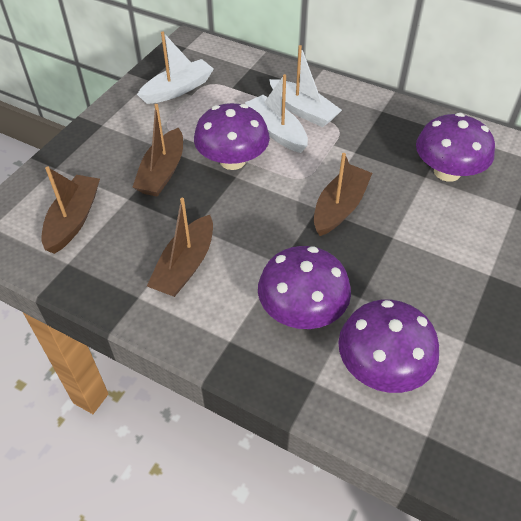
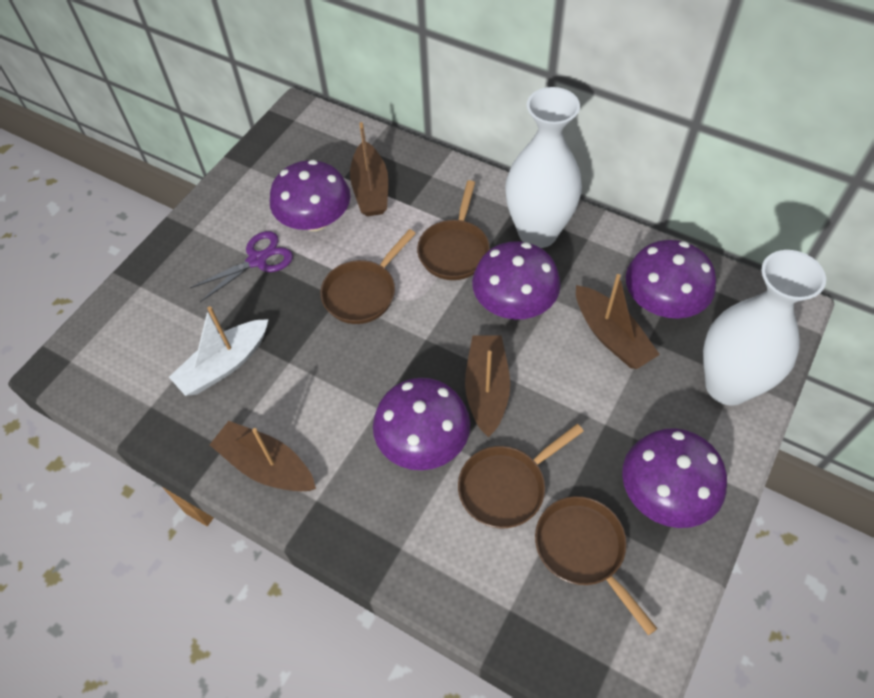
brown pan: none = 0 -> [320,229,416,324] [417,180,490,280] [458,424,584,528] [535,496,658,635] = 4
purple mushroom: [194,103,270,170] [258,246,351,329] [338,300,439,393] [416,113,495,182] = 4 -> [270,160,351,231] [373,378,470,470] [472,241,561,319] [622,428,727,528] [626,240,716,319] = 5
purple scissors: none = 0 -> [190,231,293,302] = 1
white boat: [137,31,214,104] [245,74,308,153] [269,45,342,127] = 3 -> [169,306,268,396] = 1
white vase: none = 0 -> [505,87,582,248] [703,250,826,406] = 2

